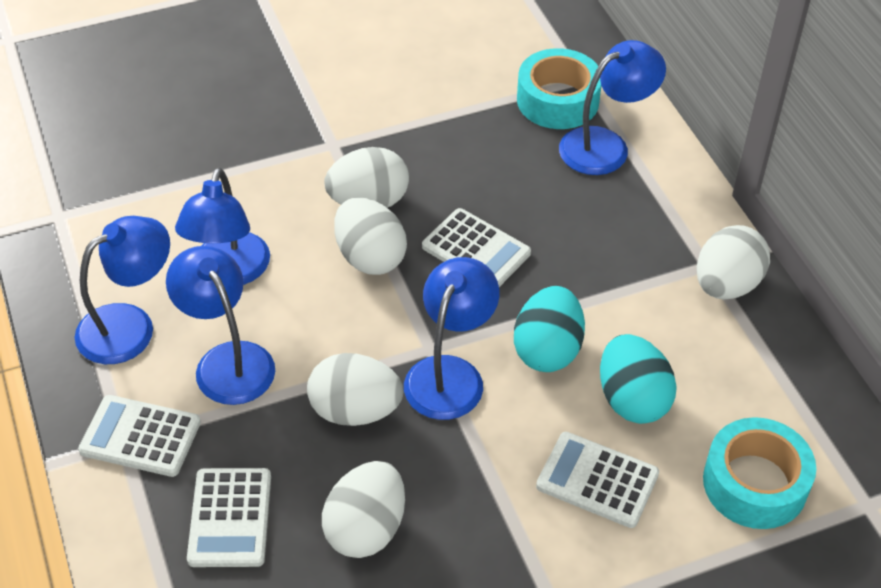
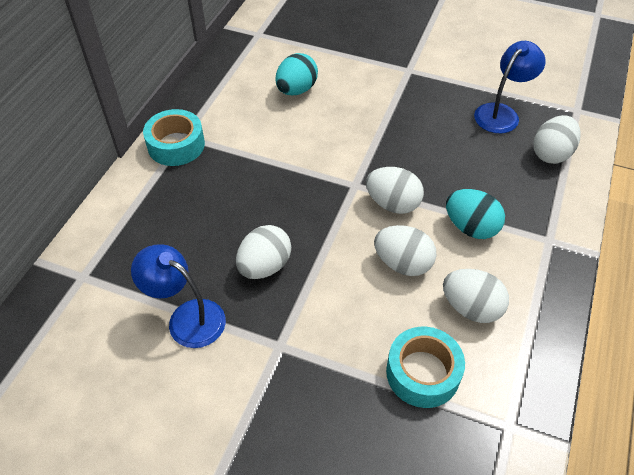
blue lamp: [75,216,170,364] [166,246,275,405] [175,168,270,285] [404,257,499,420] [559,40,666,175] = 5 -> [131,244,226,348] [474,41,546,133] = 2
white calculator: [78,395,201,477] [187,468,271,567] [422,208,531,287] [536,432,659,528] = 4 -> none = 0

